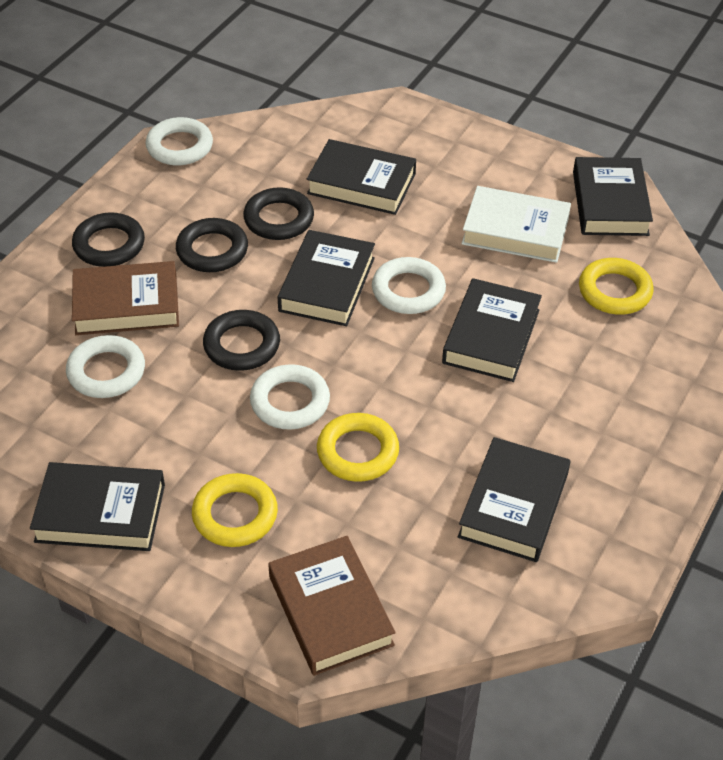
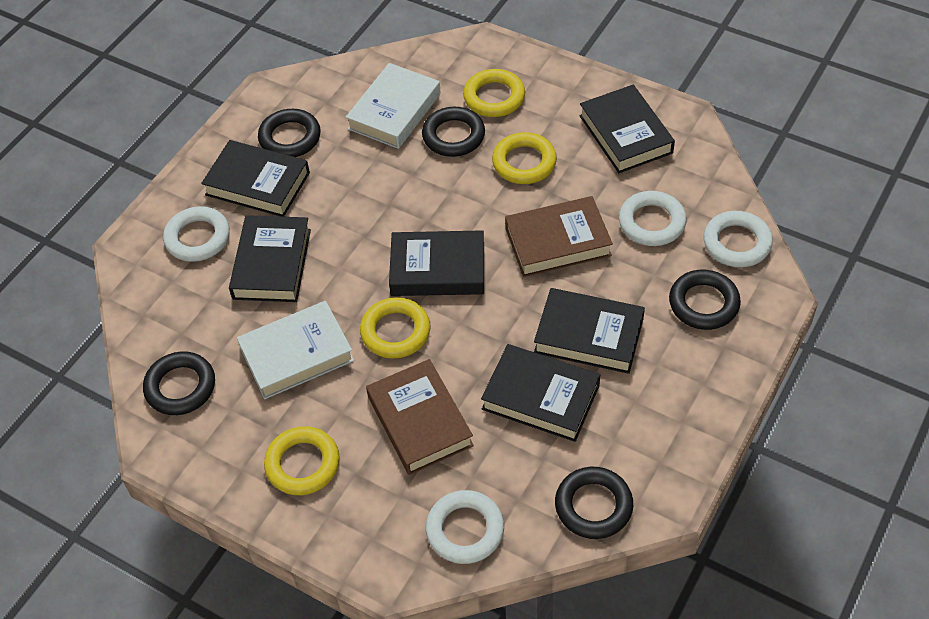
black ring: [72,212,145,267] [176,218,248,272] [203,310,280,371] [243,187,314,240] = 4 -> [143,351,215,415] [258,109,321,157] [422,107,485,157] [555,467,633,539] [669,270,741,330] = 5
white book: [461,186,571,263] = 1 -> [237,301,354,399] [346,63,441,149] = 2
yellow ring: [192,473,278,547] [317,413,399,482] [579,258,654,315] = 3 -> [264,426,340,495] [360,297,431,359] [463,69,525,117] [492,132,557,184] = 4

